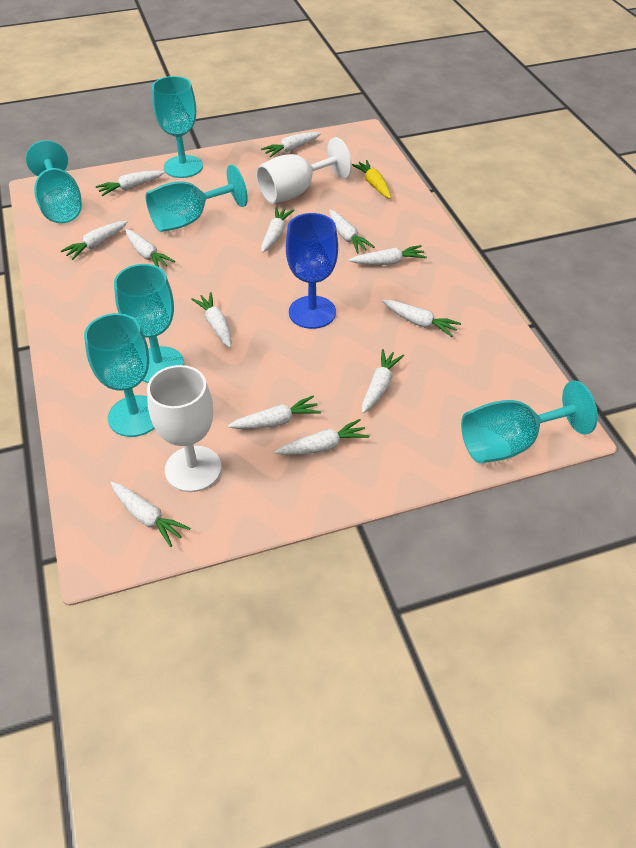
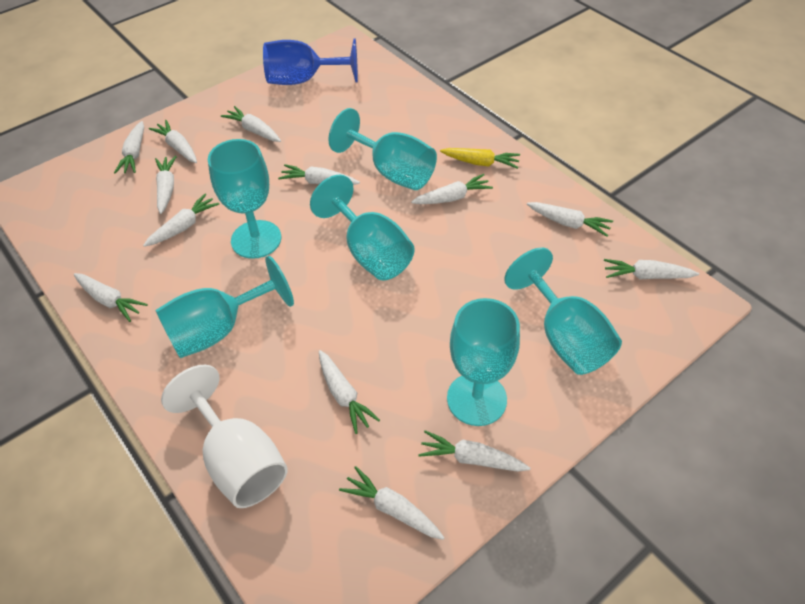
white goblet: [147,365,221,492] [256,137,352,204] = 2 -> [161,365,288,508] = 1

